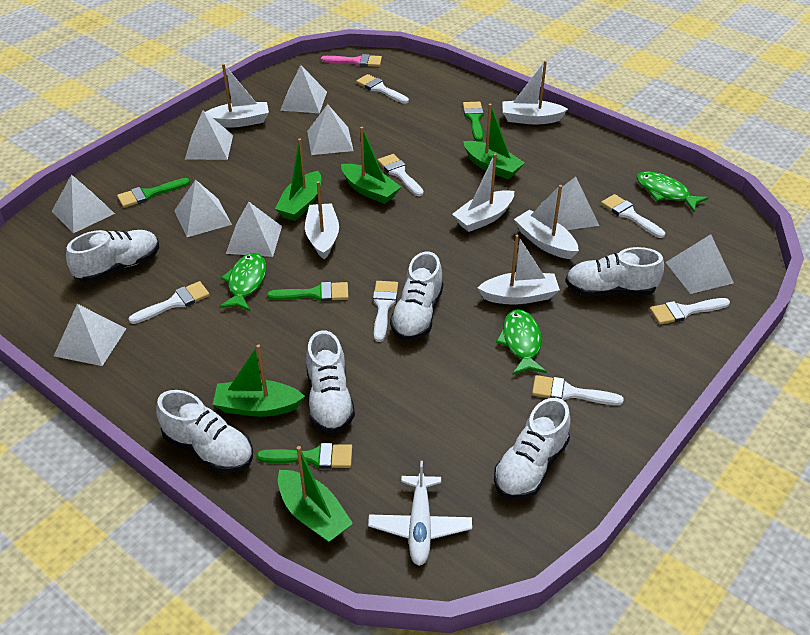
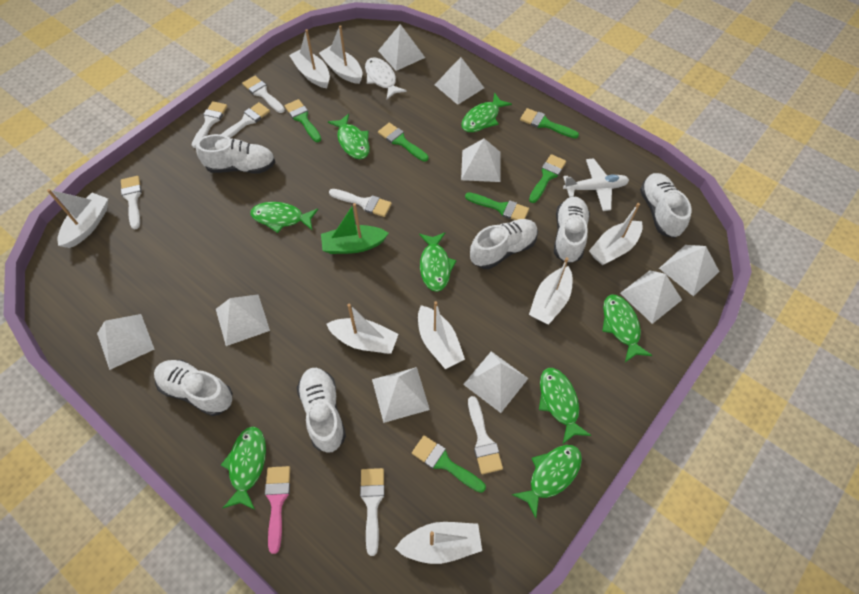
green boat: [212,344,305,417] [275,138,321,221] [278,446,353,542] [341,127,401,204] [463,104,525,179] = 5 -> [321,203,389,254] = 1
green brush: [117,178,190,208] [256,443,352,469] [267,282,349,302] [463,102,484,142] = 4 -> [285,99,321,142] [378,123,428,162] [412,435,486,493] [465,192,529,220] [520,108,579,139] [529,154,566,203] = 6
green fish: [219,253,266,311] [496,309,547,375] [637,171,709,212] = 3 -> [221,426,266,510] [250,202,318,233] [328,114,370,159] [419,232,457,292] [461,92,512,132] [512,445,582,518] [539,368,592,445] [602,295,652,362] = 8
white boat: [206,64,269,128] [305,181,339,259] [452,154,514,232] [478,235,560,305] [502,61,568,124] [514,185,579,259] = 6 -> [47,189,108,248] [289,29,330,88] [319,25,362,84] [326,304,398,354] [395,522,482,564] [418,301,465,369] [529,257,572,325] [589,203,643,265] = 8
white fish: none = 0 -> [365,58,407,99] = 1

